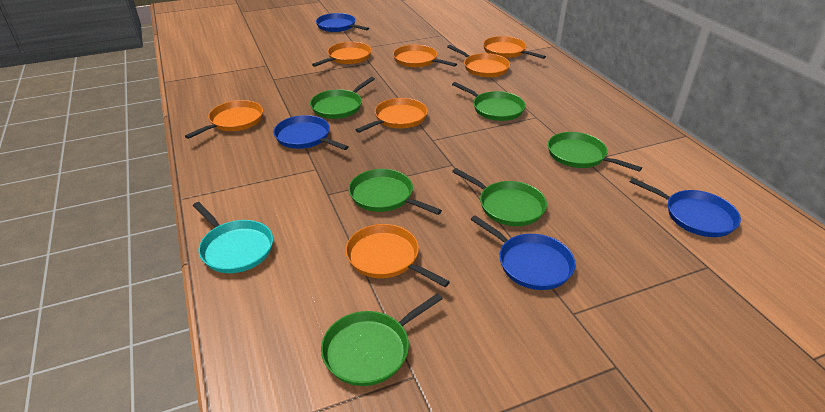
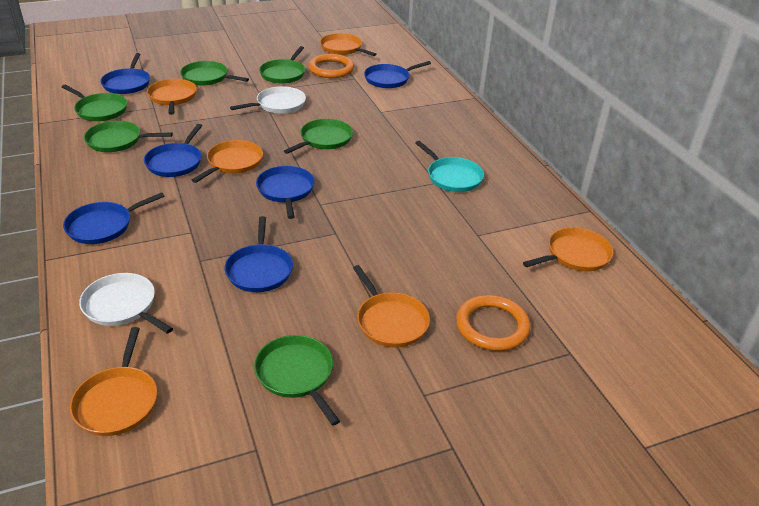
blue pan: [273,115,348,150] [316,13,369,32] [471,215,576,290] [630,178,741,237] = 4 -> [63,192,165,244] [100,53,150,94] [144,124,202,177] [225,216,293,292] [256,166,315,219] [364,61,431,88] = 6
orange pan: [185,100,263,139] [312,42,372,67] [345,224,450,287] [356,98,428,133] [393,45,457,68] [447,45,510,77] [483,36,546,59] = 7 -> [70,327,157,436] [147,79,197,115] [192,140,263,183] [320,33,376,56] [353,265,430,347] [523,227,614,271] = 6
orange ring: none = 0 -> [308,54,354,78] [456,295,531,351] = 2
white pan: none = 0 -> [79,273,173,334] [230,86,306,114] = 2

